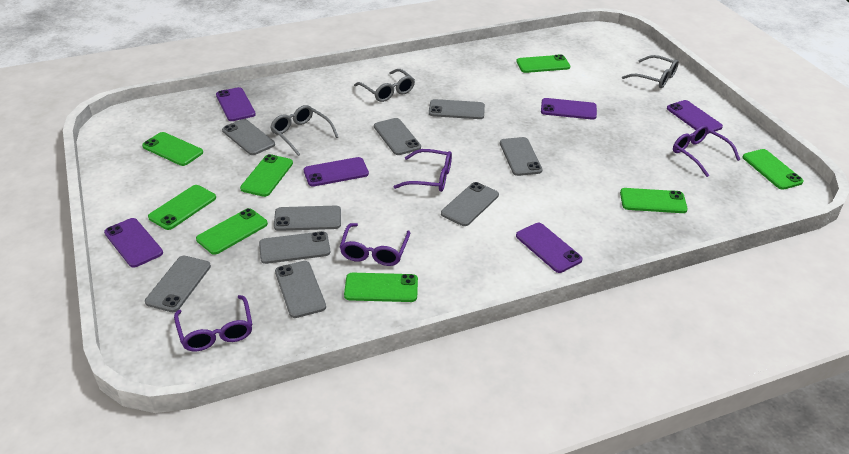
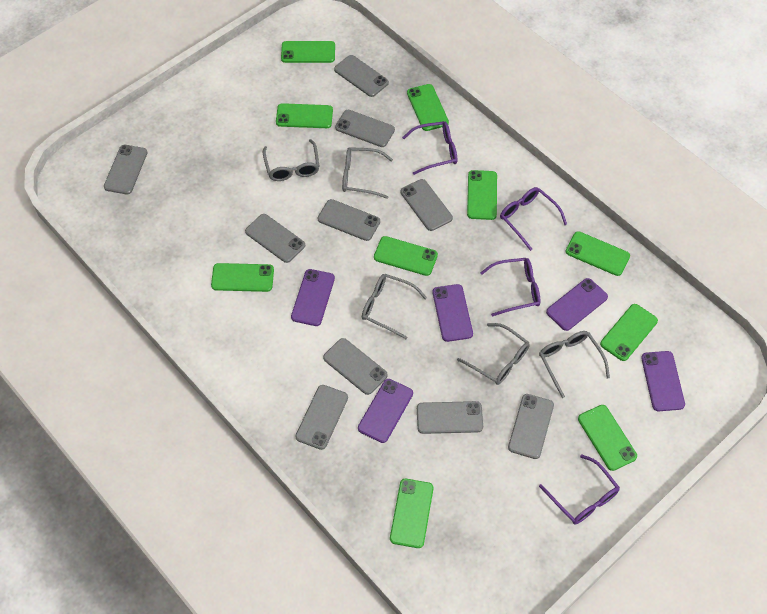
green phone: [142,132,203,166] [148,185,216,230] [196,208,268,255] [240,154,293,197] [344,273,418,302] [516,54,570,73] [620,188,688,213] [742,149,804,190] = 8 -> [211,263,274,292] [276,103,333,128] [281,41,335,63] [374,236,438,276] [390,479,433,548] [407,84,449,131] [467,170,497,220] [566,231,630,276] [578,405,637,471] [600,304,658,361] = 10
grey glasses: [270,105,338,156] [354,69,415,102] [622,55,679,88] = 3 -> [263,139,319,181] [342,147,393,199] [362,274,427,339] [457,323,530,385] [539,331,610,398] = 5
grey phone: [145,256,211,312] [222,119,275,155] [259,231,330,264] [274,206,341,231] [275,261,326,318] [374,118,421,155] [429,99,485,119] [441,182,499,226] [500,137,543,176] = 9 -> [104,145,148,194] [245,214,305,263] [295,385,348,450] [318,199,380,241] [323,338,388,395] [334,55,389,97] [335,110,395,147] [401,179,453,231] [417,401,483,434] [508,394,554,459] = 10
purple phone: [104,218,163,268] [216,87,256,121] [304,157,369,187] [516,223,583,273] [541,98,597,120] [667,100,723,134] = 6 -> [291,269,335,326] [358,379,413,443] [433,284,473,342] [546,278,608,331] [641,351,685,411] = 5

